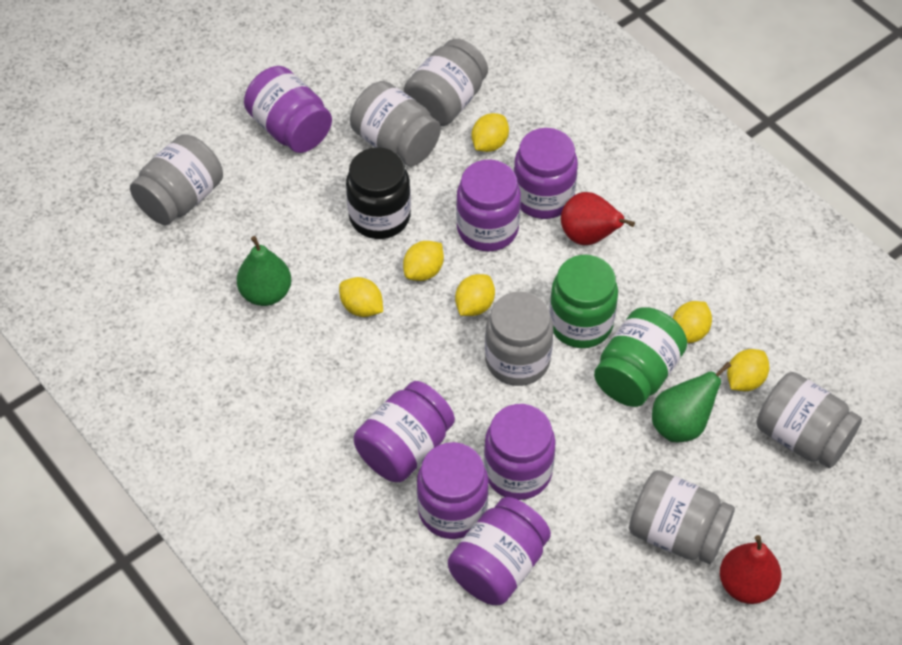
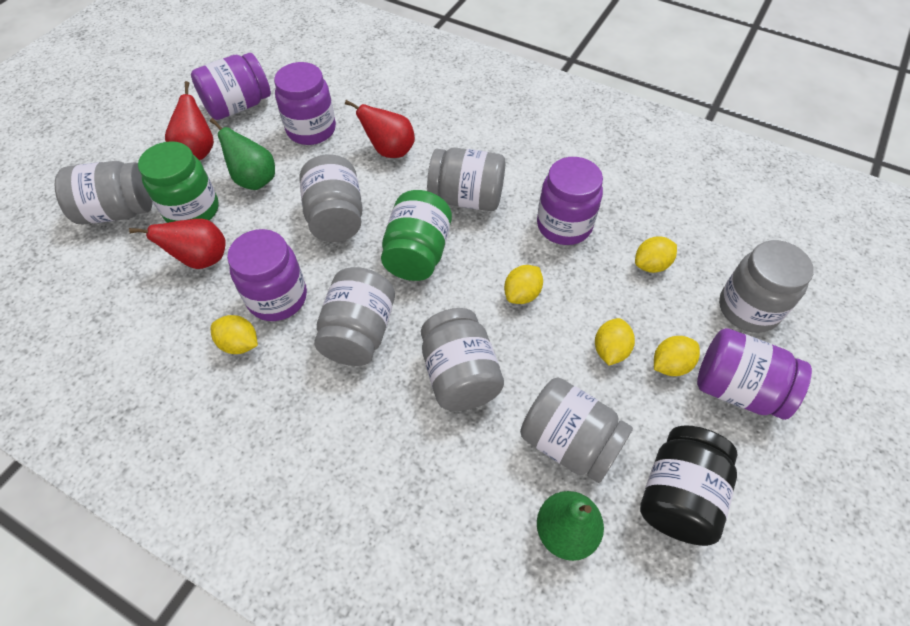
grey jar: [130,134,223,225] [350,81,441,166] [403,39,488,126] [485,291,553,386] [629,470,735,564] [756,372,862,468] = 6 -> [55,161,153,224] [299,154,363,242] [314,267,395,366] [421,308,504,411] [427,147,505,211] [520,377,633,483] [719,240,814,333] = 7
purple jar: [244,66,332,153] [354,381,455,482] [417,442,489,539] [448,497,551,605] [456,160,521,251] [484,404,556,500] [514,128,578,219] = 7 -> [191,53,271,120] [227,229,307,321] [274,62,336,145] [537,157,603,245] [697,328,812,420] = 5
red pear: [561,192,635,245] [720,535,782,604] = 2 -> [129,219,226,269] [165,81,214,160] [345,100,415,158] = 3
yellow lemon: [339,277,383,317] [403,241,444,281] [455,274,495,316] [472,113,509,152] [673,301,712,343] [727,349,769,391] = 6 -> [211,315,258,354] [504,265,543,304] [595,318,635,365] [635,236,677,273] [654,336,700,376] = 5

